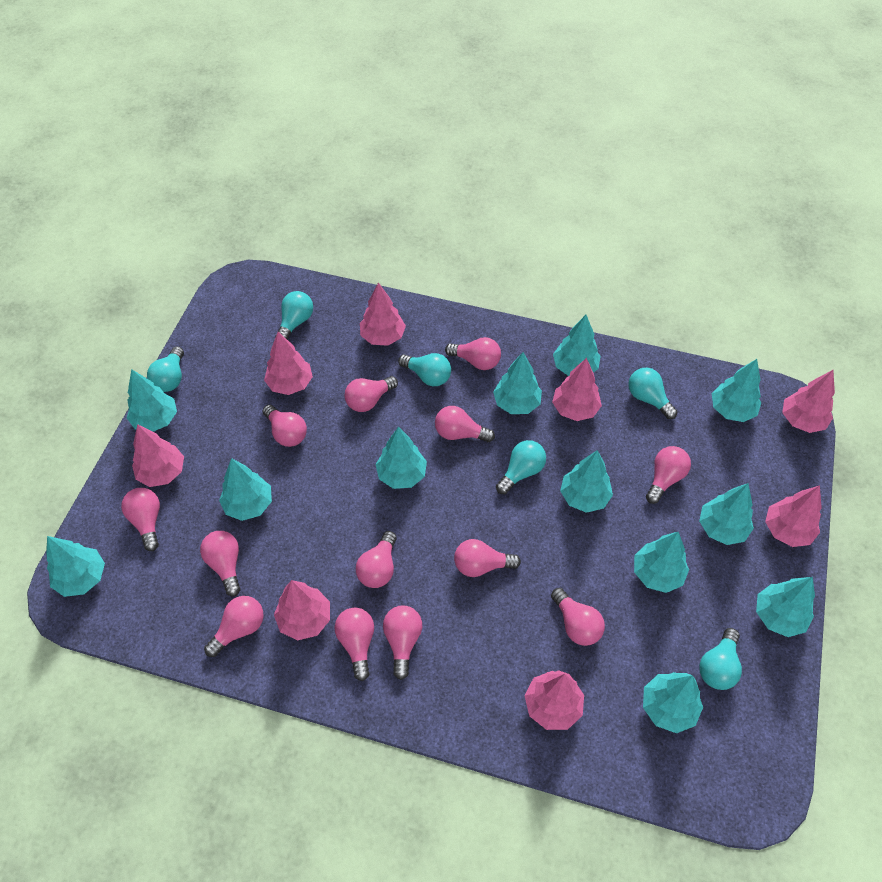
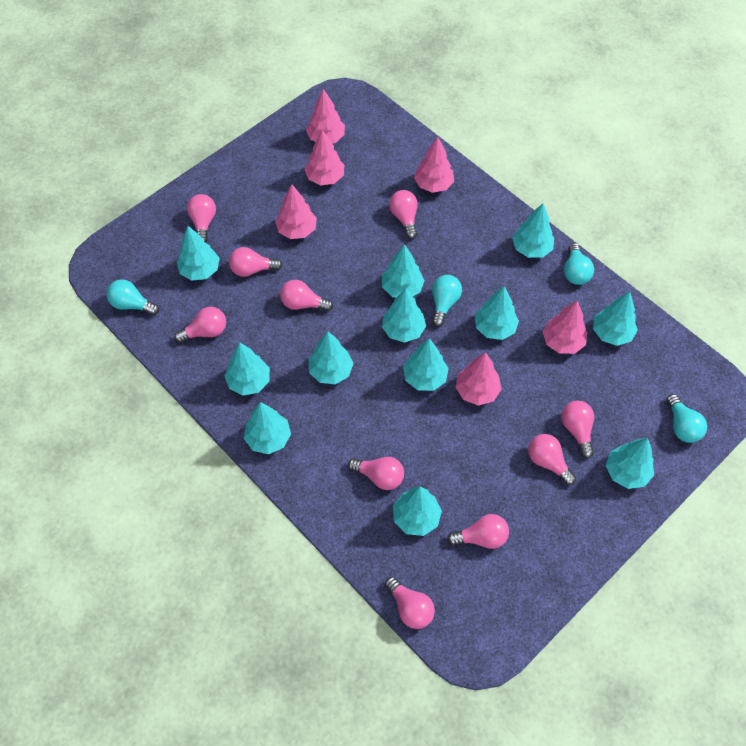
pink light bulb: [121,488,160,551] [200,531,241,596] [204,596,264,657] [263,405,307,447] [334,608,374,681] [344,376,398,412] [356,531,397,588] [383,606,422,680] [435,406,495,442] [445,337,501,370] [454,539,521,577] [551,588,605,646] [646,446,691,504] = 13 -> [174,307,226,343] [187,194,216,243] [229,247,282,277] [280,280,333,311] [348,457,404,490] [385,576,435,629] [389,190,418,239] [447,514,509,549] [528,434,576,485] [561,401,594,459] = 10
pink tree: [132,424,184,487] [264,332,313,395] [274,580,330,641] [360,282,406,346] [525,670,584,730] [552,358,602,421] [765,485,822,547] [782,370,835,433] = 8 -> [275,184,317,239] [304,130,344,185] [306,89,345,143] [414,137,454,193] [456,352,502,406] [543,301,587,354] = 6
turquoise light bulb: [147,346,184,392] [275,291,313,339] [398,353,451,386] [496,440,546,494] [628,368,678,419] [699,628,742,690] = 6 -> [107,279,159,315] [432,275,462,327] [564,243,594,285] [666,394,707,443] = 4

